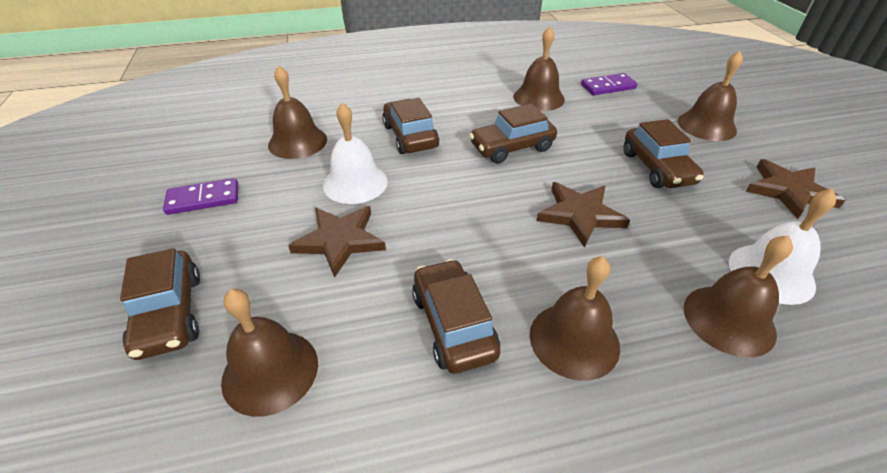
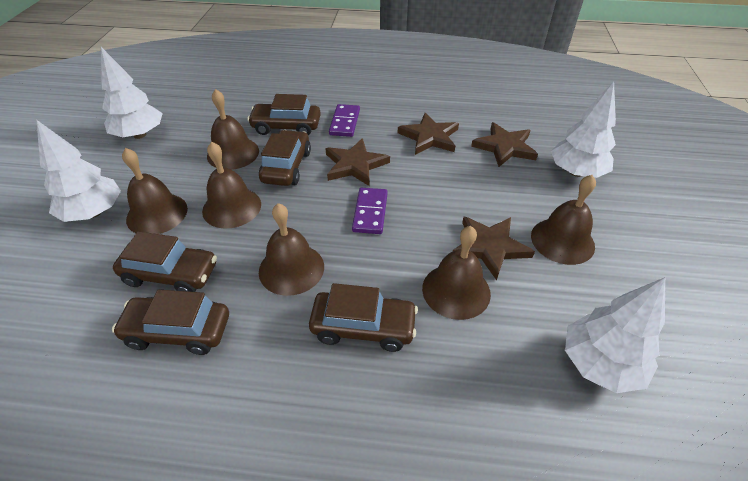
brown star: [288,206,386,278] [537,182,630,248] [746,159,846,219] = 3 -> [325,138,390,186] [398,113,459,155] [453,217,535,280] [471,122,538,167] = 4
white bell: [323,103,388,204] [729,189,836,305] = 2 -> none = 0
white tree: none = 0 -> [37,120,121,222] [101,47,163,139] [551,81,616,178] [565,277,665,393] = 4

